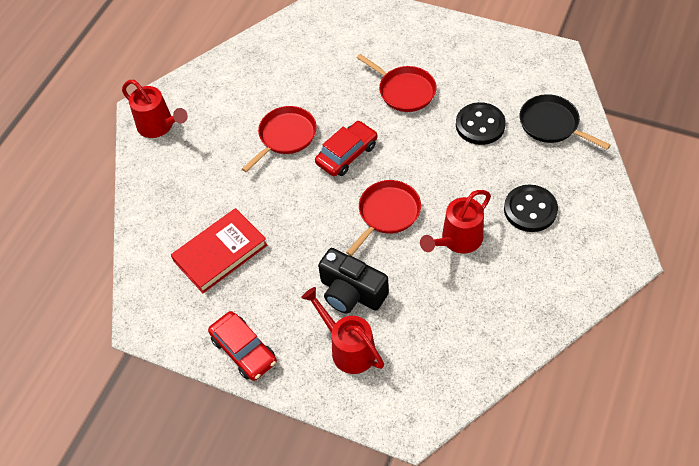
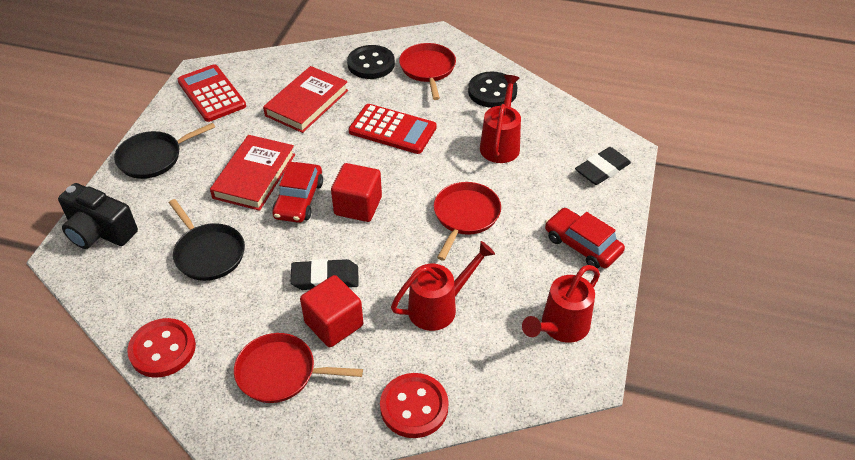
black eraser: none = 0 -> [291,259,359,290] [575,147,631,185] = 2
black pan: [520,94,610,149] = 1 -> [114,123,215,179] [169,199,245,281] = 2
red book: [171,208,267,293] = 1 -> [210,135,295,211] [263,66,348,133] = 2
red button: none = 0 -> [127,318,196,378] [380,373,449,438] = 2
red calculator: none = 0 -> [178,64,246,122] [348,104,437,154] = 2
red cube: none = 0 -> [300,275,363,347] [331,163,382,222] = 2

